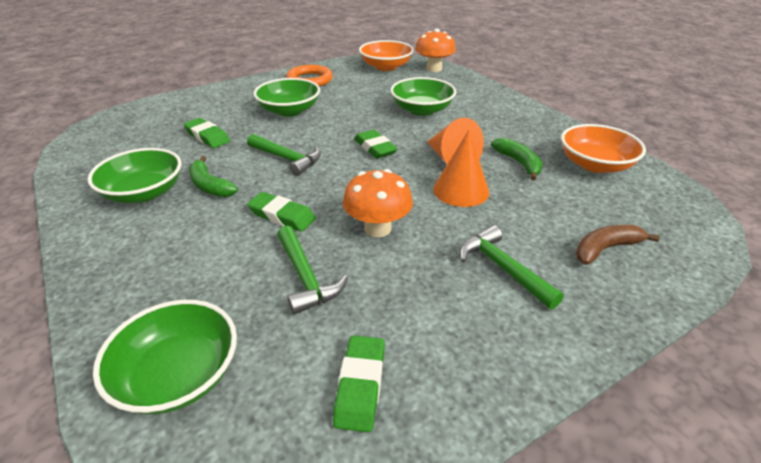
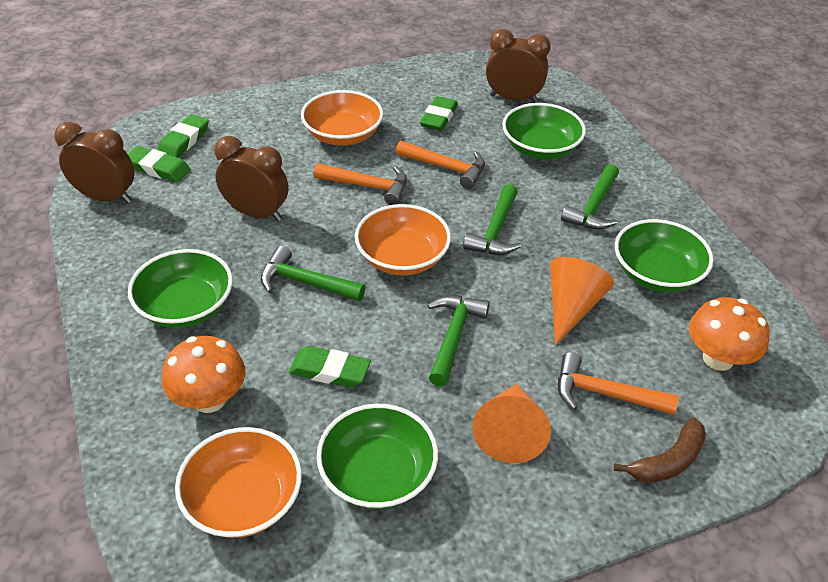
brown clock: none = 0 -> [54,122,135,203] [214,136,288,221] [486,29,551,103] = 3
green banana: [189,156,238,197] [491,138,543,180] = 2 -> none = 0
green hammer: [247,134,321,176] [277,226,348,315] [459,225,564,309] = 3 -> [261,246,365,301] [427,296,490,386] [463,184,521,255] [561,164,619,230] = 4
orange bowl: [359,40,414,71] [561,124,646,173] = 2 -> [175,427,302,538] [301,90,383,146] [355,204,451,276] = 3
orange hammer: none = 0 -> [314,163,407,205] [396,141,485,189] [558,352,679,415] = 3
orange ring: [286,65,333,87] = 1 -> none = 0

